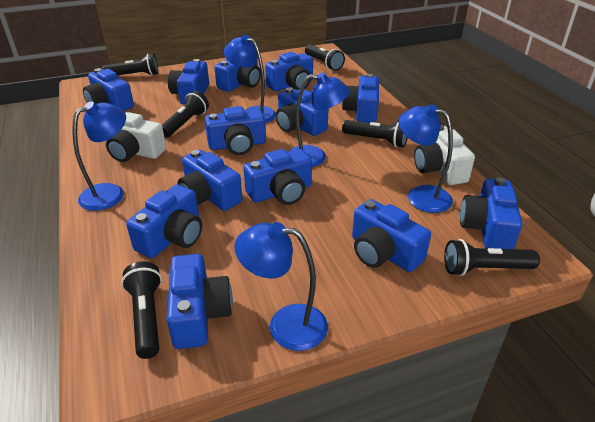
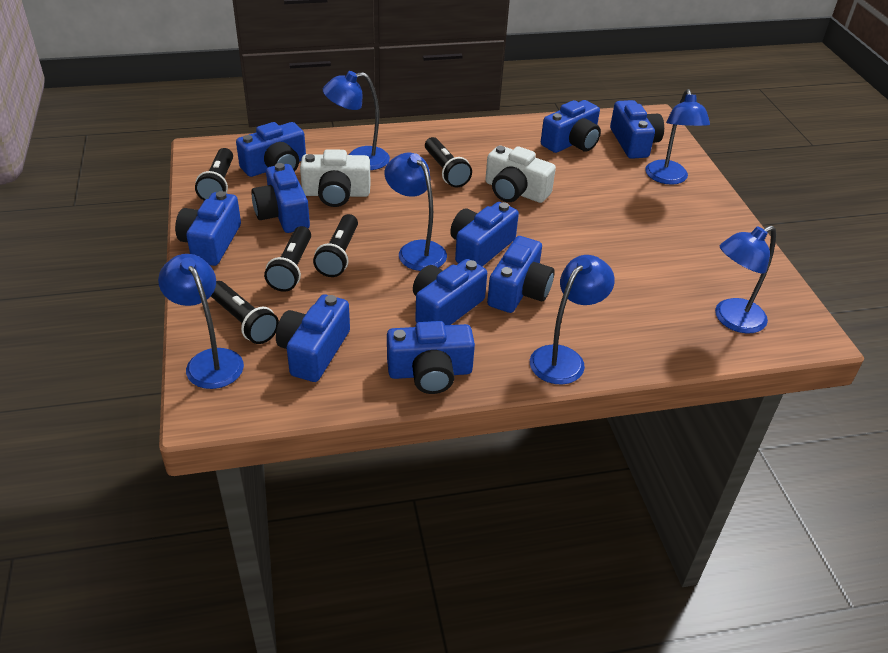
black flashlight: [102,54,159,76] [121,261,162,359] [162,91,209,138] [305,45,345,71] [342,120,408,147] [444,239,540,276] = 6 -> [195,148,233,200] [211,281,279,344] [264,226,311,292] [313,214,358,277] [425,137,472,188] = 5
blue camera: [83,68,134,111] [126,185,202,258] [166,254,233,349] [168,59,209,105] [177,150,242,211] [205,106,266,155] [214,59,261,92] [243,149,312,205] [265,52,313,91] [276,87,329,136] [342,74,379,123] [352,199,431,272] [460,177,522,249] = 13 -> [175,191,241,266] [236,122,306,177] [251,163,310,233] [276,294,350,382] [387,321,475,394] [413,259,487,325] [450,202,519,267] [487,236,554,313] [541,100,601,153] [610,100,664,159] = 10
blue lamp: [72,101,126,211] [224,35,276,123] [235,222,328,351] [289,73,350,167] [398,104,453,213] = 5 -> [158,254,244,389] [323,71,390,170] [385,152,447,271] [530,255,615,385] [645,89,710,185] [715,226,776,334] = 6

